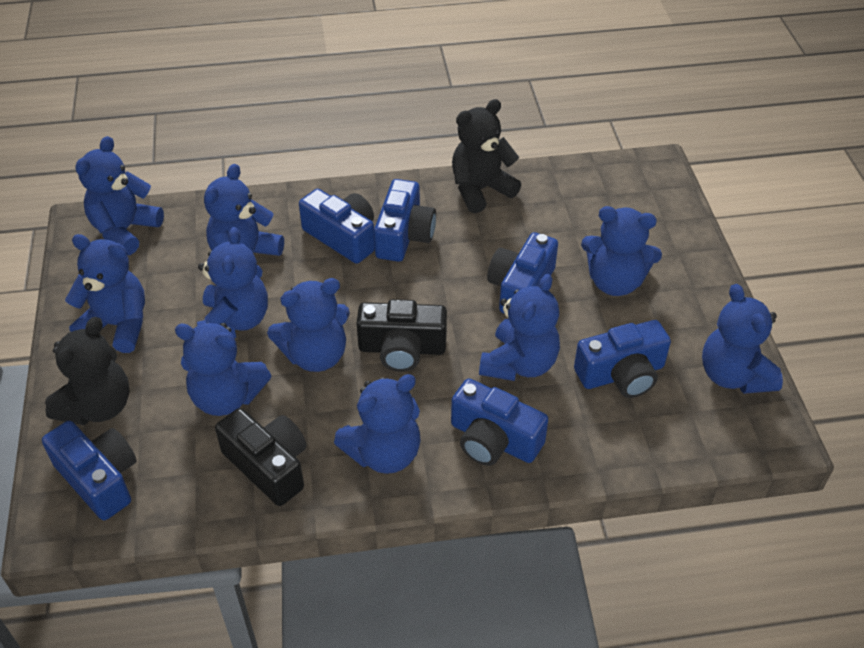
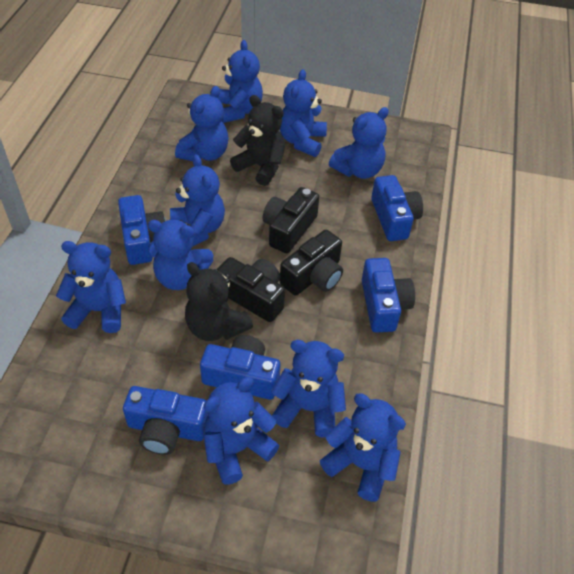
black camera: [215,408,306,506] [356,299,447,372] = 2 -> [217,257,285,322] [263,187,319,253] [280,230,343,296] = 3
blue camera: [42,421,137,520] [299,189,375,264] [374,179,436,262] [451,378,548,466] [487,232,558,314] [574,320,671,398] = 6 -> [118,195,166,265] [123,386,208,455] [200,335,280,400] [362,258,415,333] [371,175,423,241] = 5

